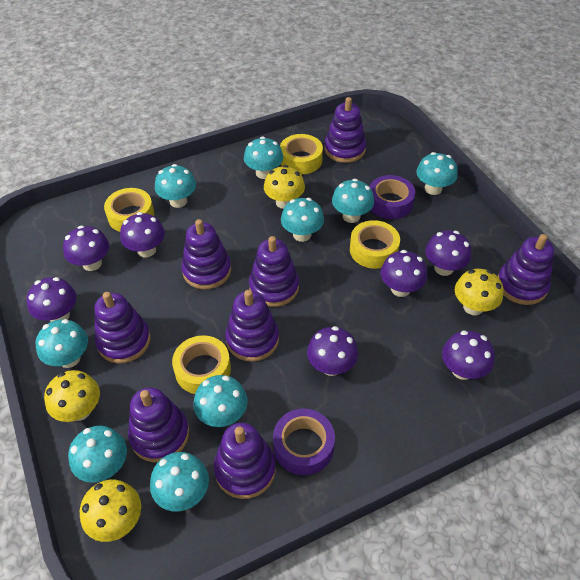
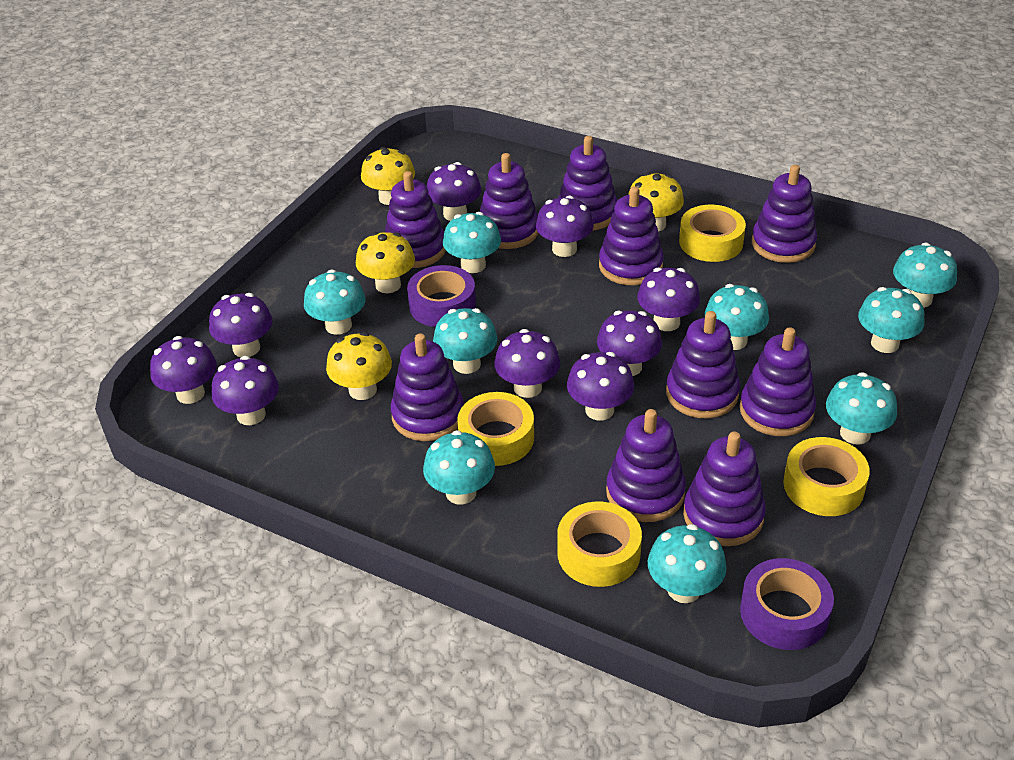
purple mushroom: [26,277,77,322] [63,226,109,271] [120,212,165,258] [307,326,358,376] [381,250,427,297] [425,231,471,276] [442,331,495,380] = 7 -> [150,336,217,404] [209,293,273,357] [212,356,279,425] [427,162,481,221] [494,329,560,398] [536,196,594,257] [567,352,634,420] [597,311,662,376] [637,268,700,331] = 9
purple stacking toy: [94,292,151,363] [128,387,189,462] [181,219,231,289] [214,422,276,499] [225,290,279,362] [249,236,299,307] [324,97,366,163] [498,234,554,305] = 8 -> [385,171,446,268] [391,333,464,441] [480,153,539,249] [558,136,617,231] [599,186,664,285] [606,409,686,522] [666,311,740,418] [683,432,766,546] [740,327,816,436] [752,165,817,263] = 10

